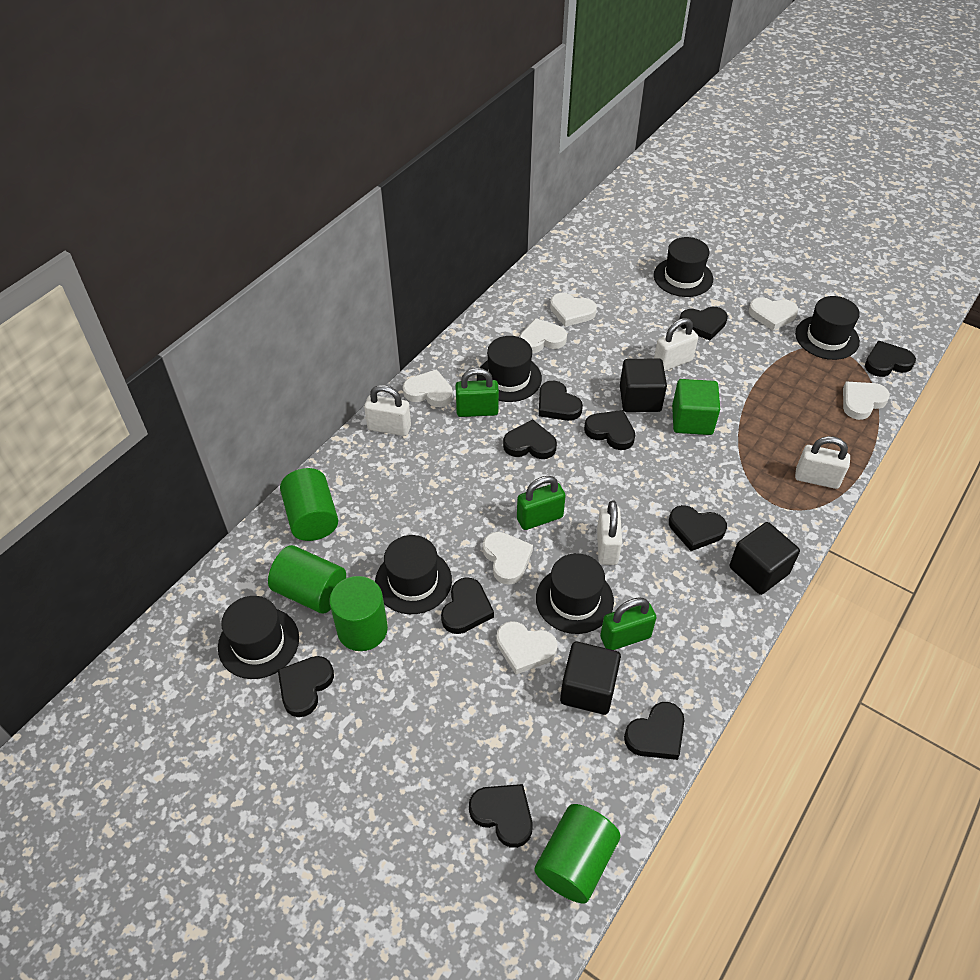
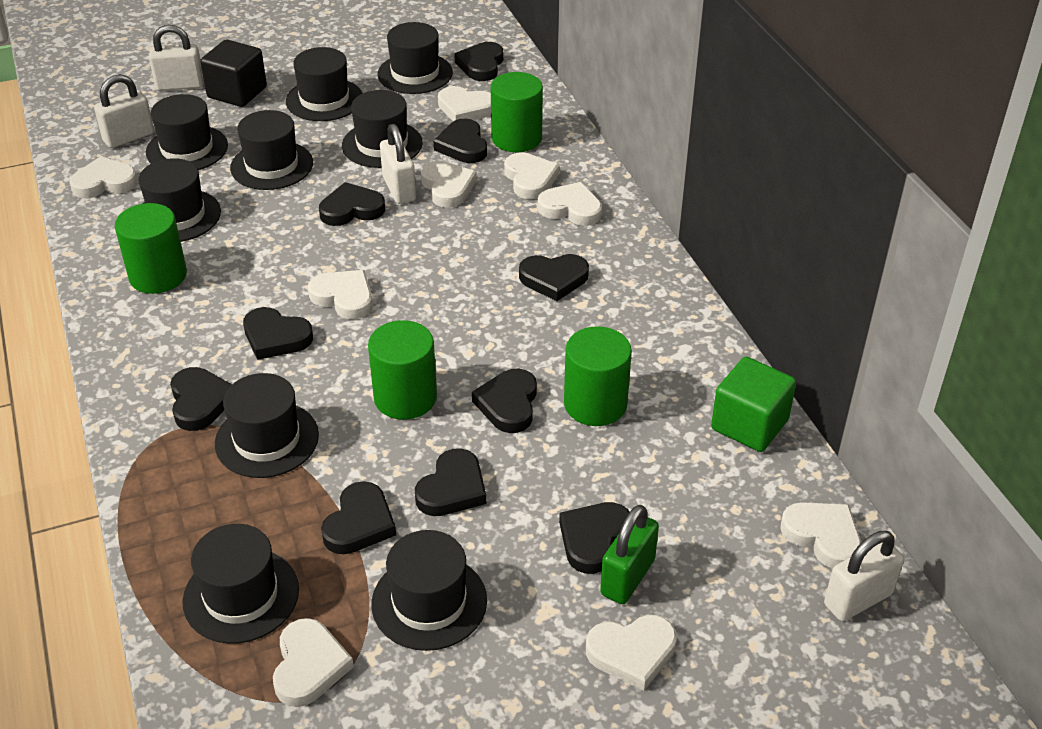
black cube: [560,642,621,715] [620,359,667,412] [729,522,800,595] = 3 -> [200,40,267,107] = 1
black hat: [218,596,299,679] [375,535,452,614] [477,336,542,402] [536,553,614,634] [654,237,713,297] [795,296,860,360] = 6 -> [138,158,221,242] [146,94,228,170] [182,524,299,644] [215,373,319,478] [230,110,313,190] [286,47,363,121] [342,90,423,168] [371,530,487,651] [378,22,453,94] = 9
green padlock: [455,368,499,417] [517,476,566,530] [600,597,657,650] = 3 -> [600,505,659,604] = 1
white heart: [403,369,453,407] [483,532,533,585] [496,621,558,674] [519,318,567,353] [550,293,597,327] [749,297,798,331] [843,382,890,420] = 7 -> [69,156,138,198] [273,618,354,707] [308,270,373,319] [421,161,477,208] [438,86,491,121] [504,152,559,199] [537,182,602,226] [586,615,677,691] [780,502,862,569] = 9

